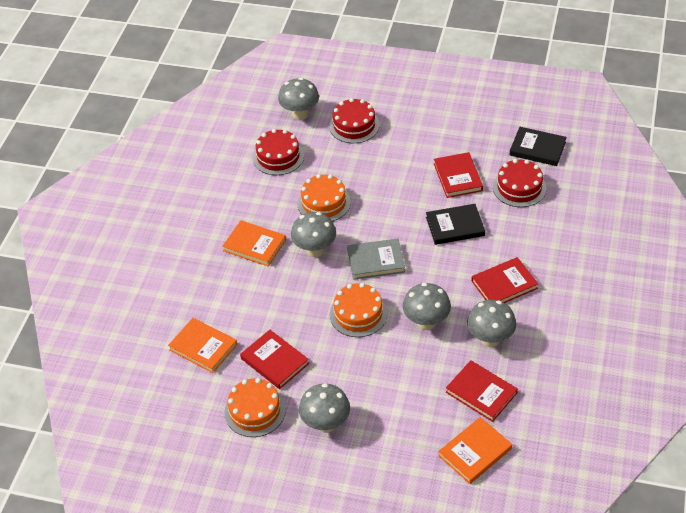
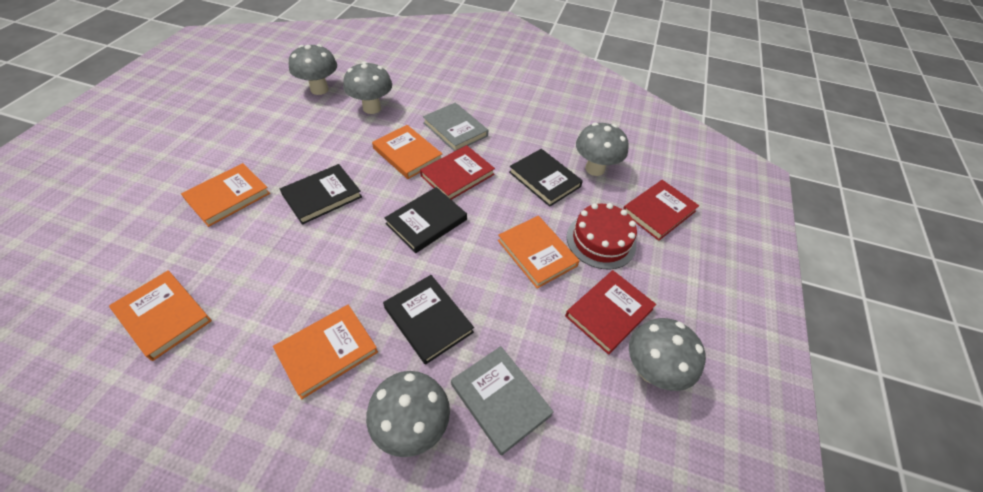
black book: [426,204,485,245] [510,127,567,166] = 2 -> [280,164,362,225] [383,275,474,365] [384,187,467,253] [509,149,583,207] = 4
grey book: [347,239,405,279] = 1 -> [423,103,488,151] [451,346,554,456] = 2
orange book: [168,318,237,373] [222,220,286,267] [438,417,512,484] = 3 -> [109,270,212,361] [181,163,270,227] [273,305,378,399] [372,125,442,179] [498,216,580,289] = 5
orange cake: [224,378,286,437] [297,174,351,222] [330,283,387,337] = 3 -> none = 0
red book: [240,330,309,389] [434,152,483,198] [446,360,518,422] [471,257,538,303] = 4 -> [420,145,495,200] [565,270,656,355] [623,180,699,241] = 3
red cake: [253,129,304,175] [329,98,379,143] [493,159,546,207] = 3 -> [567,203,637,269] = 1

